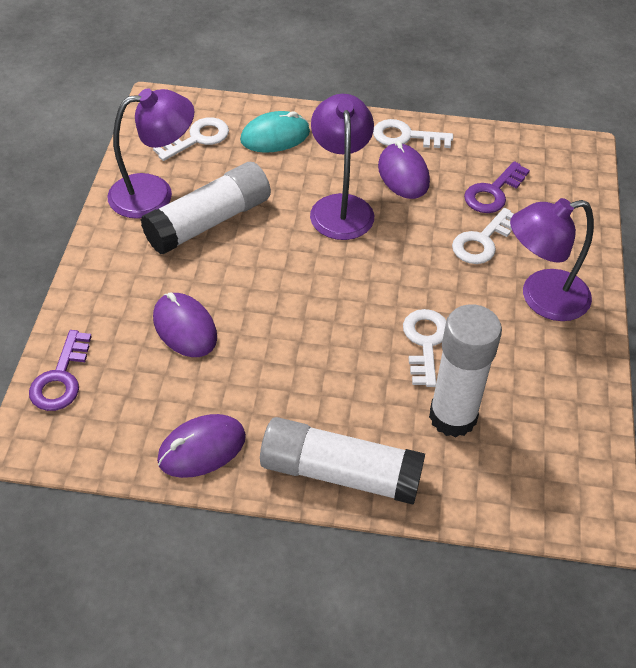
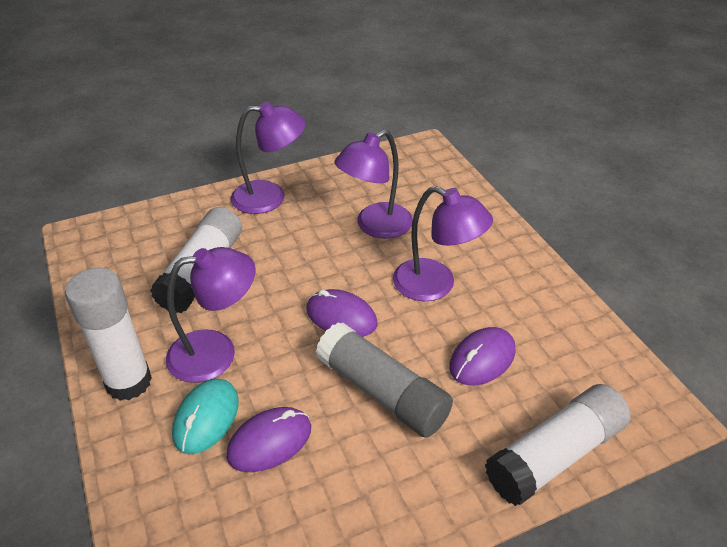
grey glue stick: none = 0 -> [316,322,453,438] = 1
purple key: [29,330,92,411] [464,161,530,213] = 2 -> none = 0
purple lamp: [108,88,194,219] [310,94,374,240] [510,198,594,321] = 3 -> [166,247,256,383] [231,102,306,214] [334,130,413,239] [393,186,493,301] = 4
white key: [153,117,229,161] [373,119,453,148] [403,309,446,387] [452,208,514,264] = 4 -> none = 0

